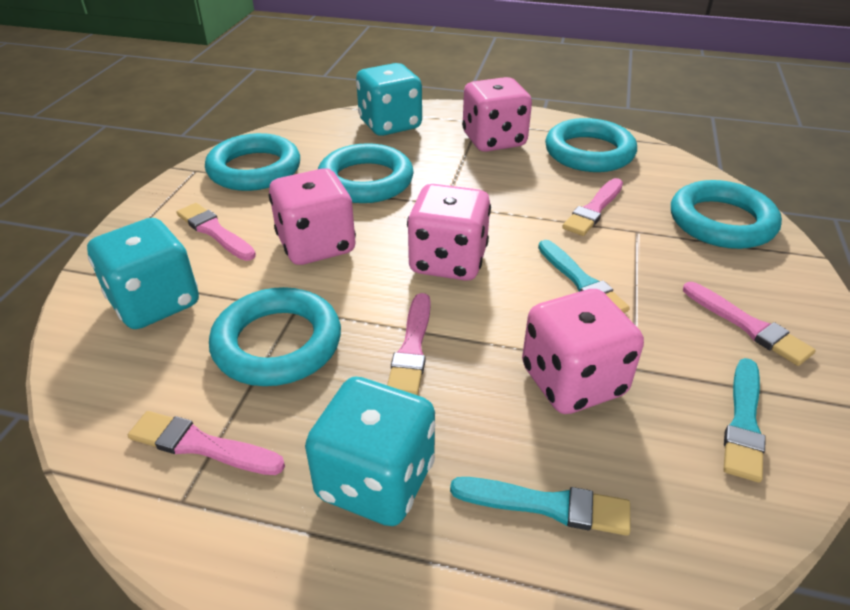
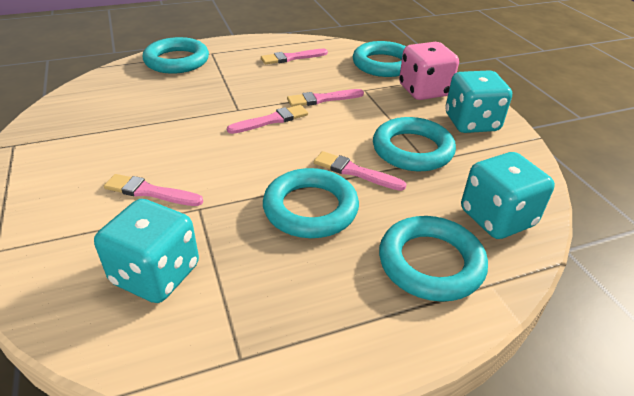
pink dice: [269,168,356,265] [407,184,491,281] [462,77,532,152] [522,289,644,414] = 4 -> [399,42,459,100] = 1
turquoise brush: [450,477,631,536] [538,240,630,313] [723,358,766,483] = 3 -> none = 0

